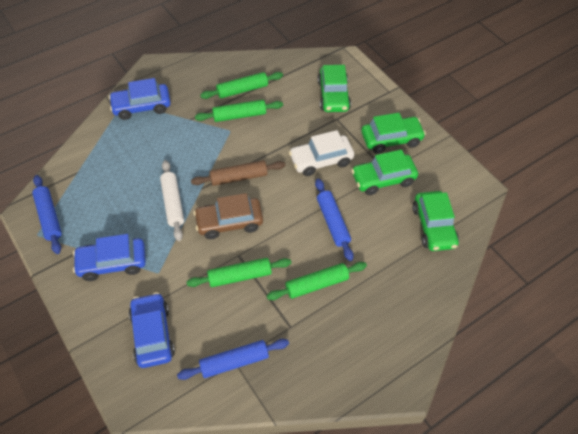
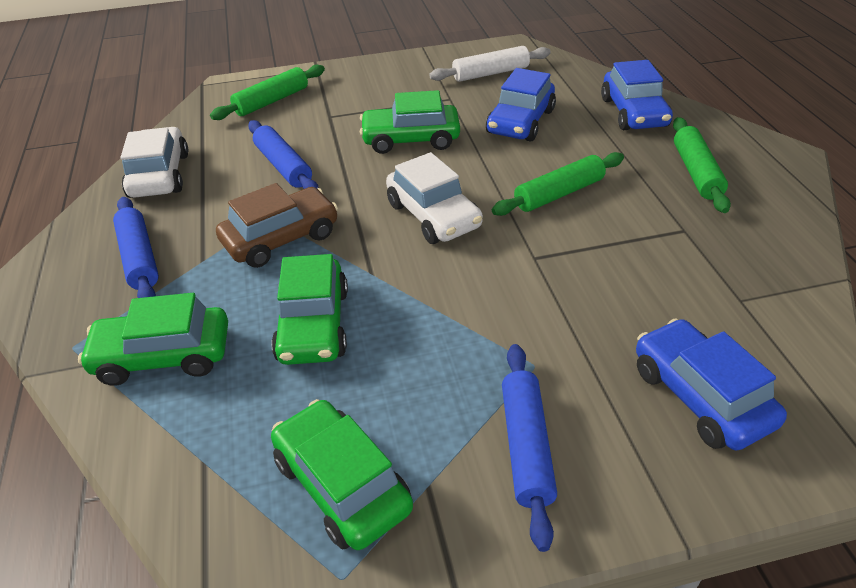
brown rolling pin: [191,160,285,186] = 1 -> none = 0
green rolling pin: [187,258,291,287] [195,100,283,122] [200,72,283,99] [267,262,367,300] = 4 -> [210,65,325,120] [492,152,624,216] [673,117,731,213] = 3
white car: [289,130,354,176] = 1 -> [121,127,188,198] [386,152,483,244] = 2

